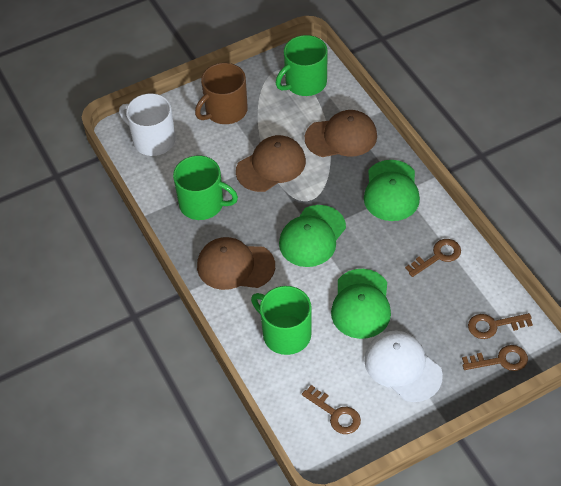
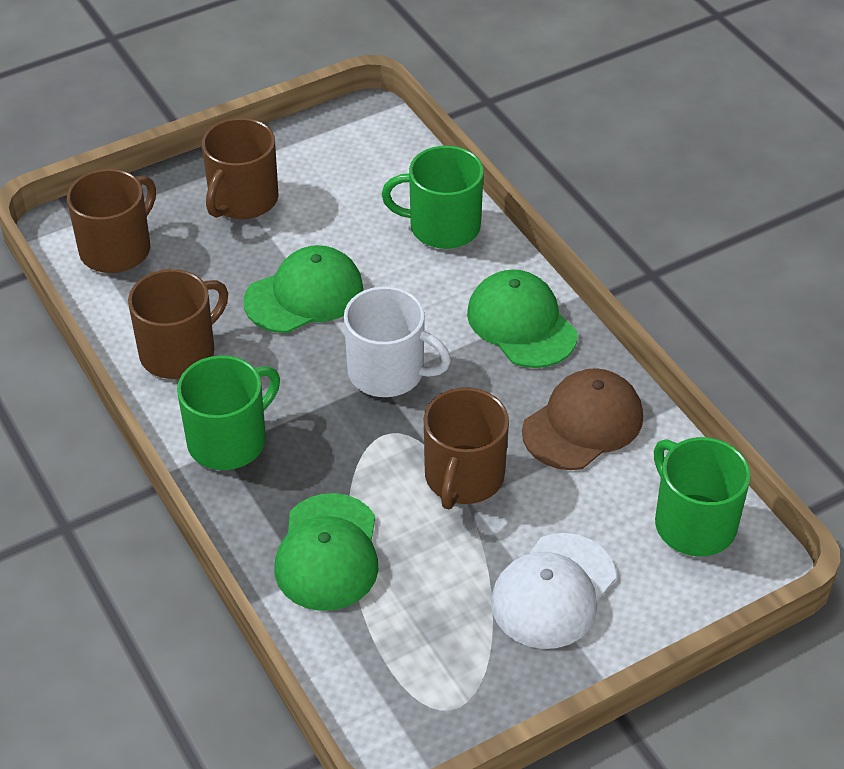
brown cap: [197,237,275,290] [236,135,306,192] [305,110,377,157] = 3 -> [522,368,643,470] = 1
brown key: [302,385,361,434] [405,239,461,277] [462,345,528,371] [468,313,533,339] = 4 -> none = 0
brown mug: [195,63,248,124] = 1 -> [67,169,156,273] [128,269,228,379] [202,118,279,219] [424,388,509,509] = 4

